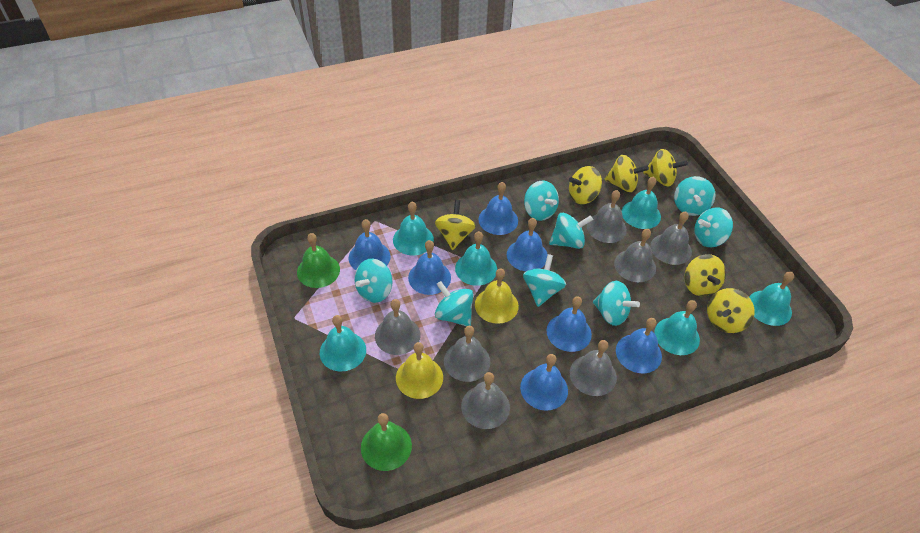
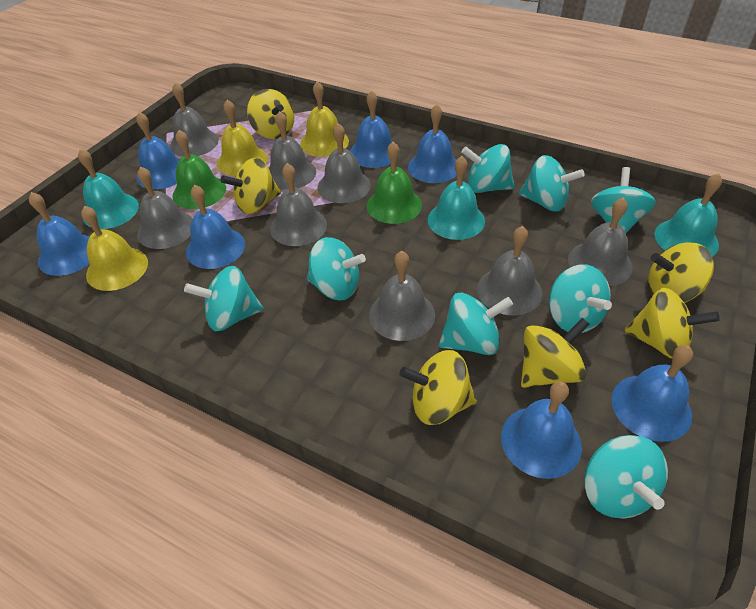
grey bell: [375,299,420,355] [444,326,490,382] [461,372,510,429] [570,340,617,396] [587,190,627,243] [614,229,656,282] [650,212,692,265] = 7 -> [137,167,193,249] [170,82,219,157] [269,111,316,190] [270,163,327,246] [318,123,371,203] [369,251,435,341] [477,226,542,316] [568,198,633,286] = 8
turquoise bell: [320,315,366,371] [393,202,434,256] [455,231,497,286] [622,176,661,229] [654,300,700,355] [749,271,794,326] = 6 -> [78,149,139,229] [428,156,485,240] [654,173,722,257] = 3
yellow bell: [396,342,443,399] [475,269,519,324] = 2 -> [81,206,148,291] [217,100,268,176] [300,81,349,157] = 3

